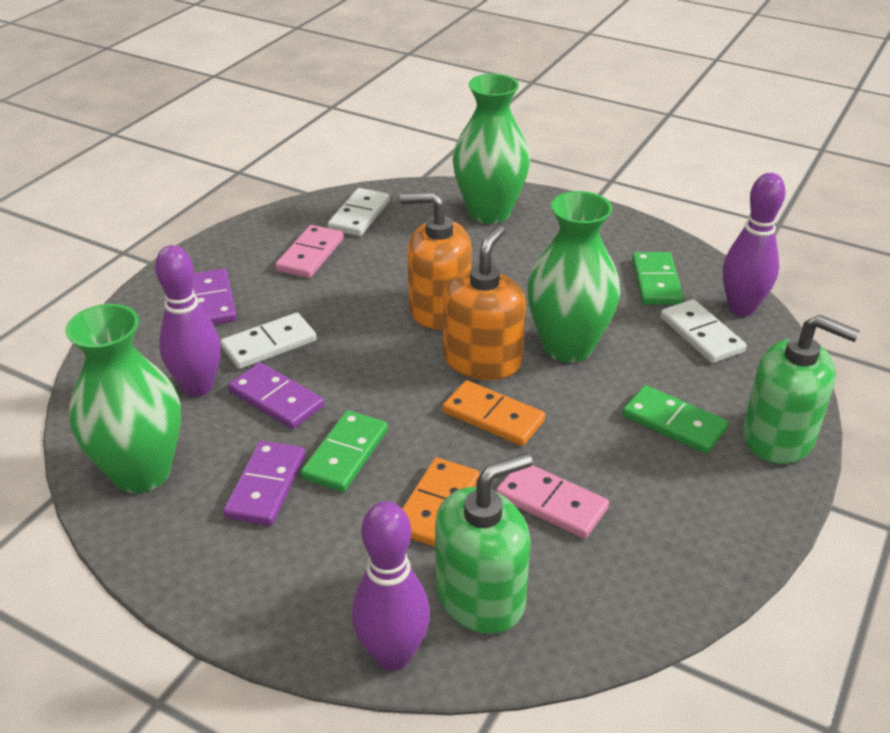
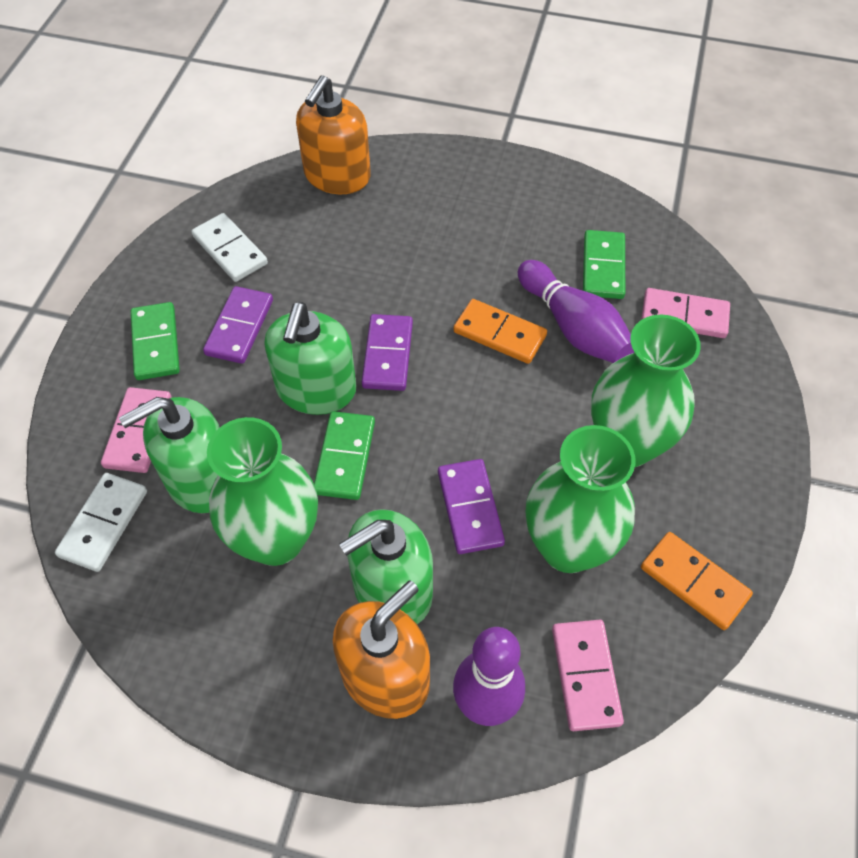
green soap dispenser: [435,453,533,634] [743,315,860,464] = 2 -> [119,397,220,513] [264,302,357,415] [339,509,433,624] = 3
pink domino: [275,225,344,278] [496,465,609,539] = 2 -> [101,387,172,473] [552,620,624,731] [641,288,730,338] = 3
purple bowling pin: [155,245,221,397] [352,501,430,671] [723,173,786,316] = 3 -> [453,627,525,726] [518,260,634,363] = 2
white domino: [221,313,317,369] [328,188,390,236] [660,299,747,363] = 3 -> [55,473,147,572] [191,213,268,282] = 2

